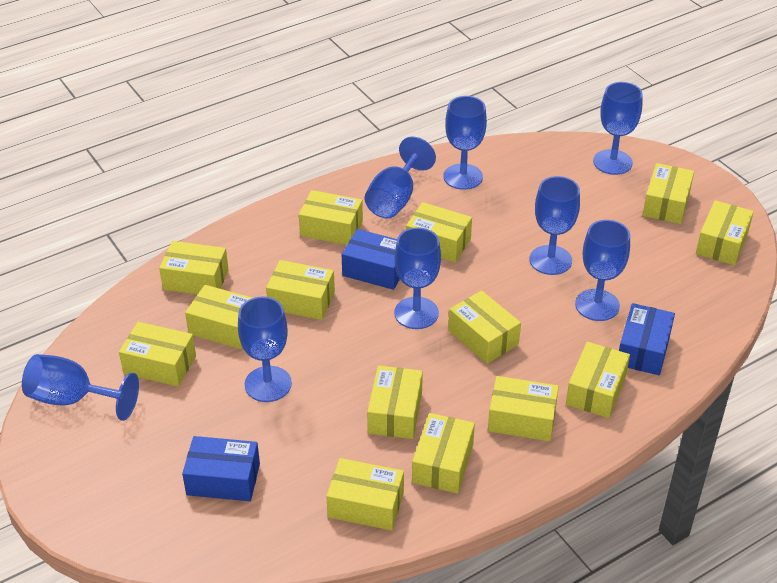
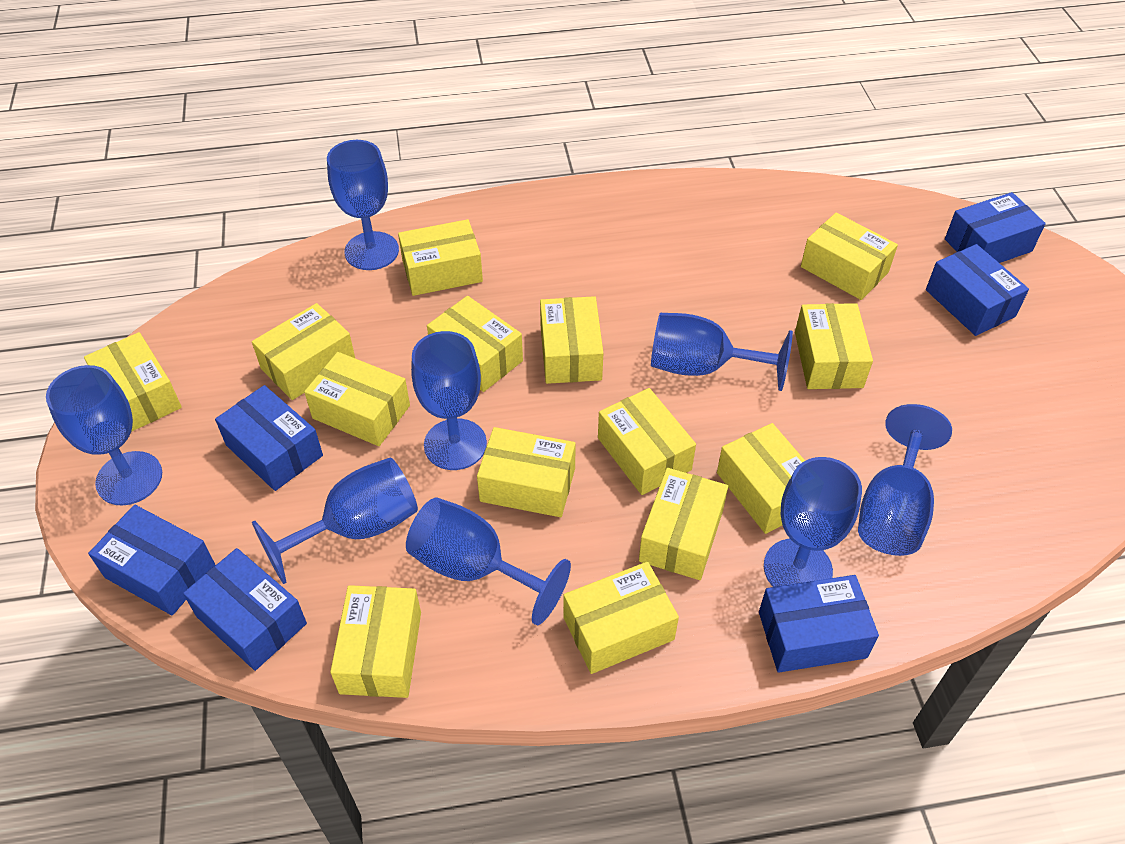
blue box: [182,436,260,501] [342,229,400,290] [619,303,675,375] = 3 -> [88,505,215,615] [183,548,307,671] [215,385,323,491] [759,575,879,673] [926,244,1029,336] [945,192,1046,263] = 6

